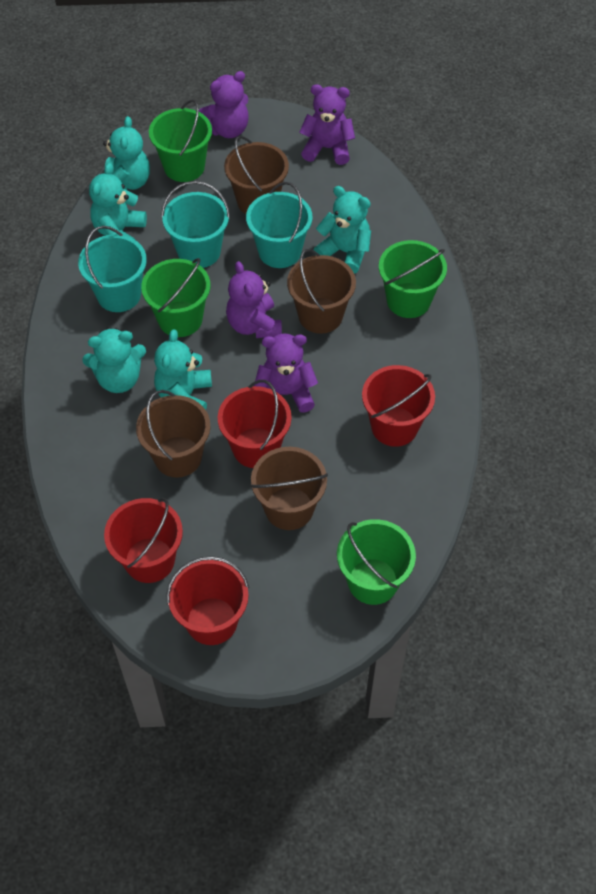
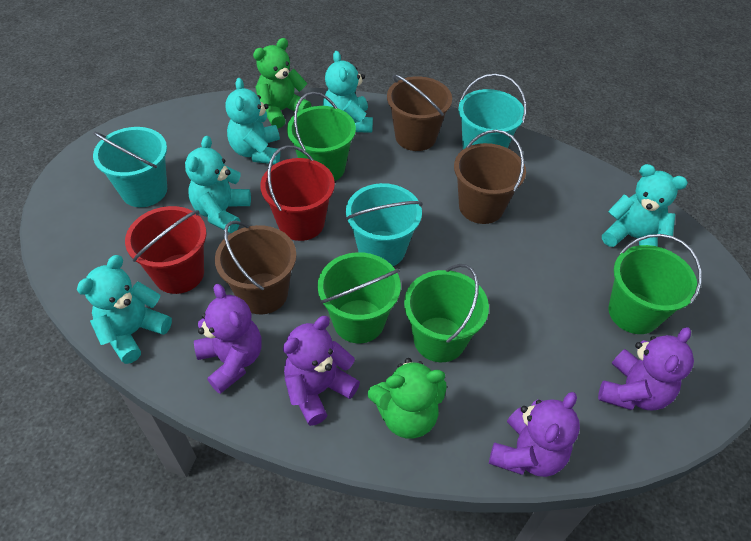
brown bucket: [136,390,210,478] [224,136,289,214] [250,447,328,530] [287,249,356,334] = 4 -> [215,221,297,314] [387,74,452,151] [454,130,526,224] = 3
green teddy bear: none = 0 -> [253,38,311,129] [368,358,447,439] = 2
red bucket: [104,498,183,583] [166,556,249,645] [218,380,292,468] [362,365,435,447] = 4 -> [125,206,206,294] [260,145,335,241] = 2

